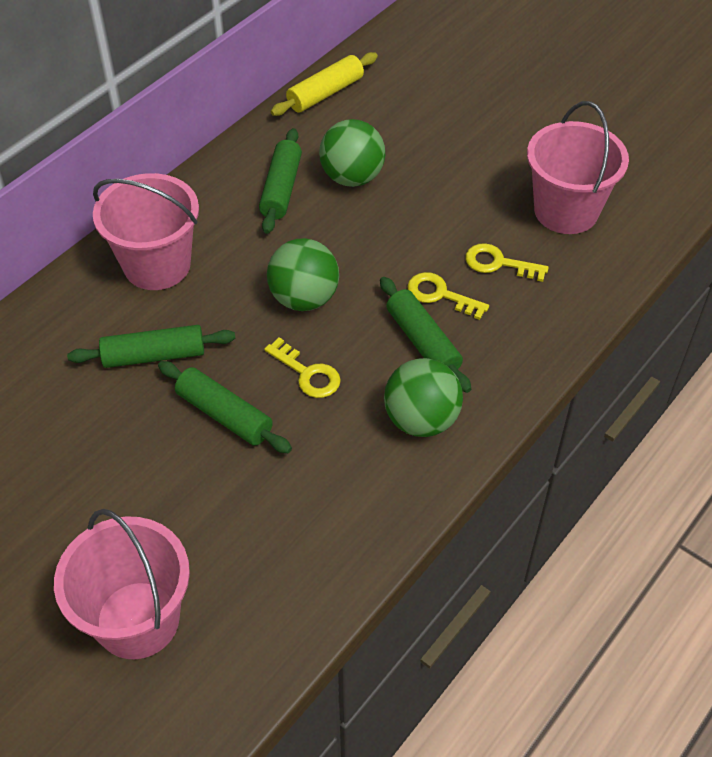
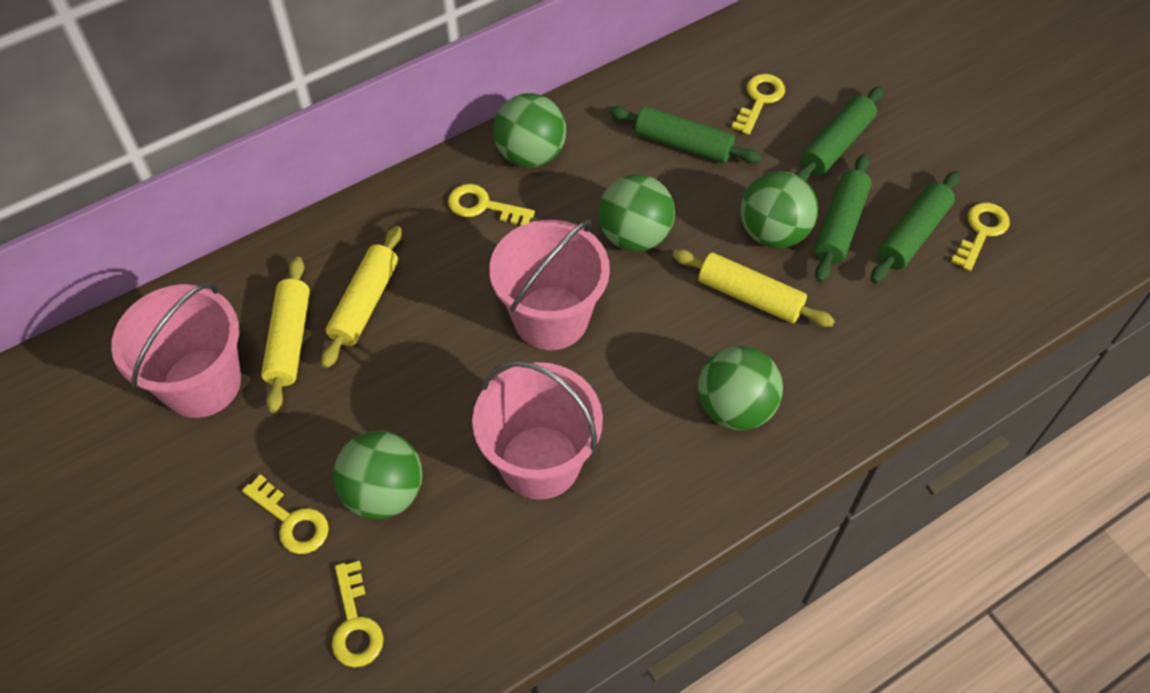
green ball: [267,238,339,311] [319,119,385,187] [384,358,463,437] = 3 -> [333,431,422,519] [493,93,566,168] [598,174,675,251] [698,346,783,430] [741,171,818,248] = 5
yellow key: [264,337,341,398] [407,272,489,320] [465,243,549,282] = 3 -> [242,474,329,554] [332,561,384,667] [448,184,535,226] [731,74,785,135] [951,203,1010,271] = 5
yellow rolling pin: [271,52,378,116] = 1 -> [261,257,310,413] [321,226,402,368] [672,249,835,327] = 3

